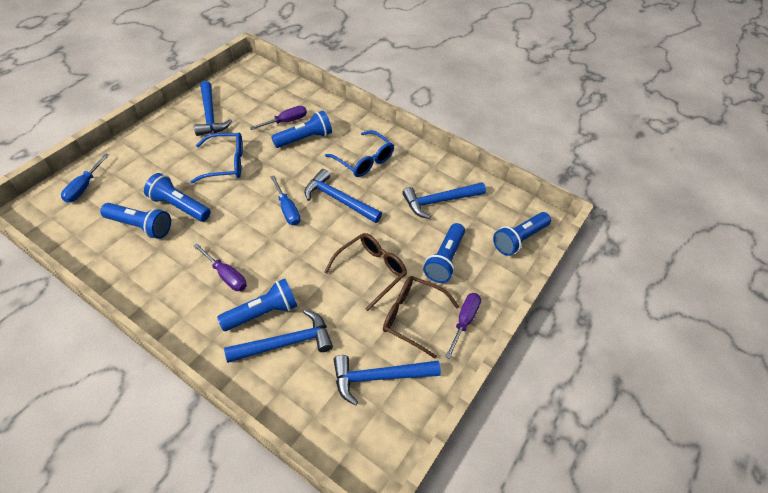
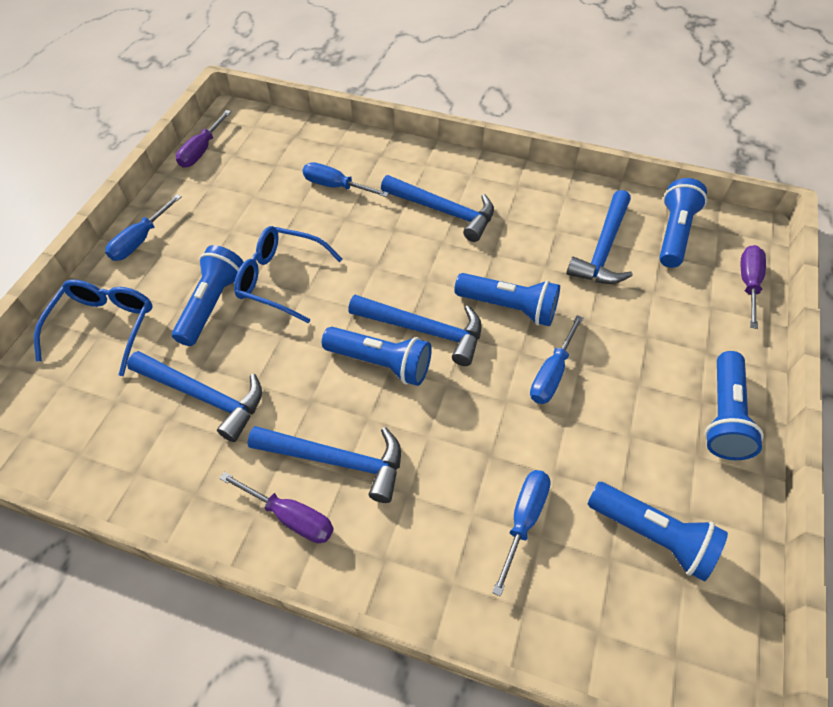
blue screwdriver: [61,153,109,203] [271,175,300,225] = 2 -> [105,194,182,261] [303,162,389,197] [492,470,551,597] [530,315,583,404] = 4
brown glasses: [324,233,407,311] [383,276,459,359] = 2 -> none = 0

